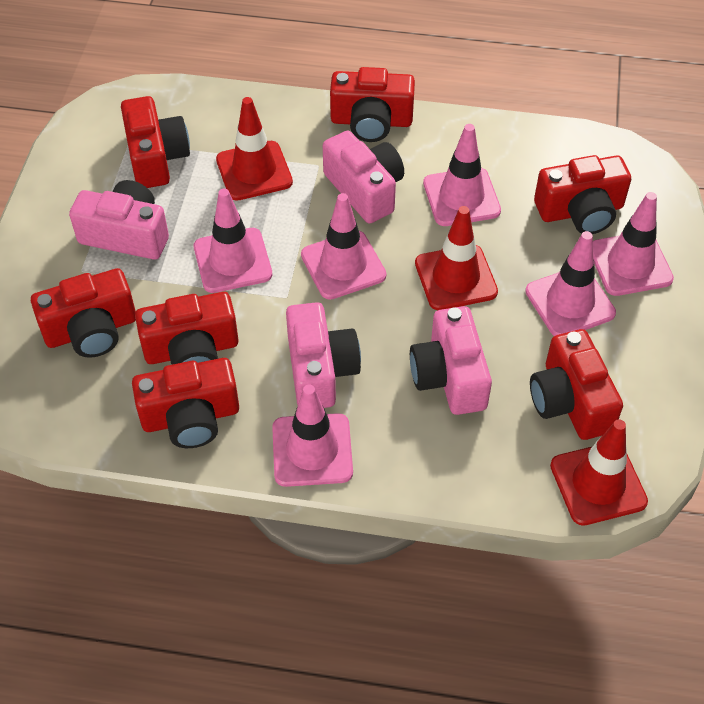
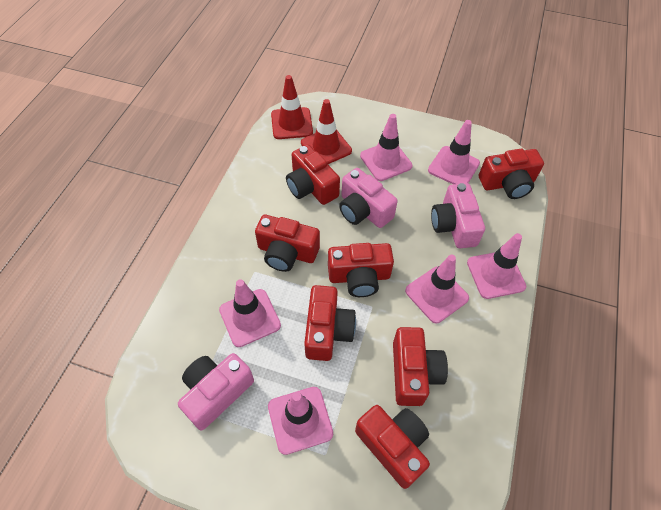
pink camera: [69,180,169,260] [286,302,361,408] [323,131,404,223] [410,306,492,415] = 4 -> [178,353,254,430] [339,168,398,228] [431,183,485,248] = 3
red traffic cone: [216,97,293,201] [415,206,498,310] [550,419,648,526] = 3 -> [271,75,313,139] [301,99,352,164] = 2

